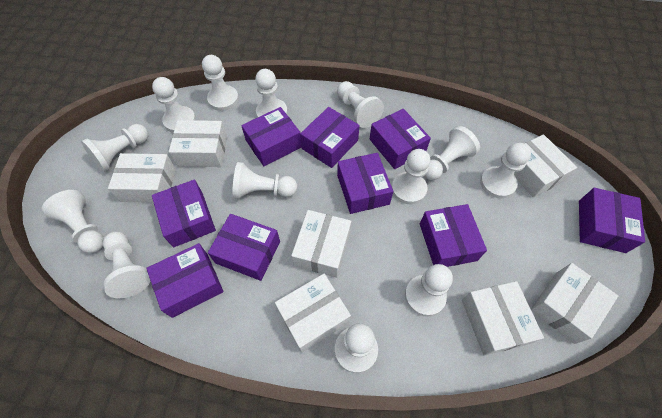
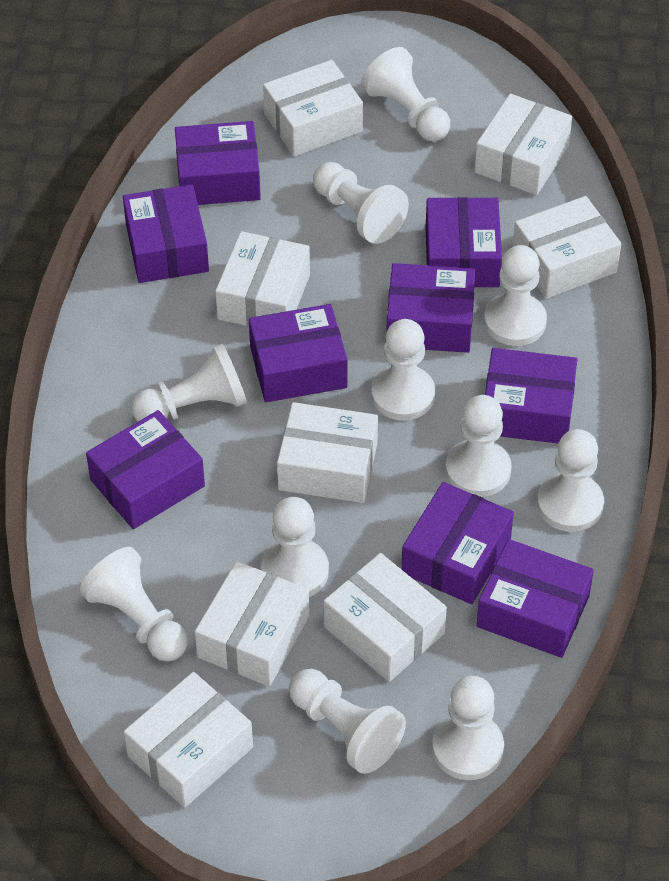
white box: [108,153,176,203] [169,120,227,167] [275,274,351,353] [291,210,351,278] [462,281,544,356] [514,134,577,198] [531,263,618,344] = 7 -> [124,672,253,808] [195,561,309,686] [215,231,310,327] [263,60,363,157] [277,402,378,503] [324,553,447,682] [475,94,572,195] [513,196,621,299] = 8
white pawn: [42,190,104,253] [81,124,148,172] [103,231,151,298] [152,77,196,133] [202,55,239,111] [233,162,297,199] [255,69,288,118] [335,323,378,373] [337,81,384,128] [392,149,430,204] [405,264,453,317] [424,126,480,180] [480,143,531,199] = 13 -> [80,547,188,662] [132,344,247,421] [261,497,329,597] [289,669,406,774] [313,162,409,244] [361,47,450,141] [371,319,435,421] [432,676,504,780] [445,395,512,497] [484,245,547,346] [537,429,604,532] = 11

